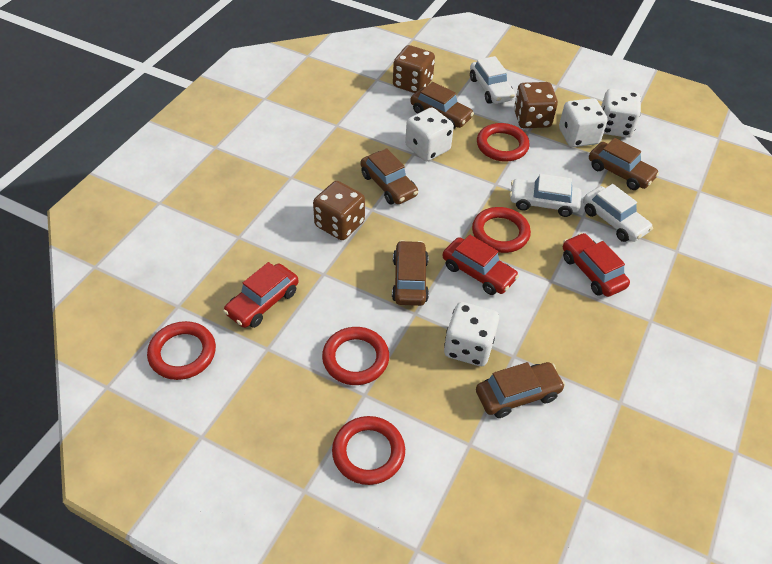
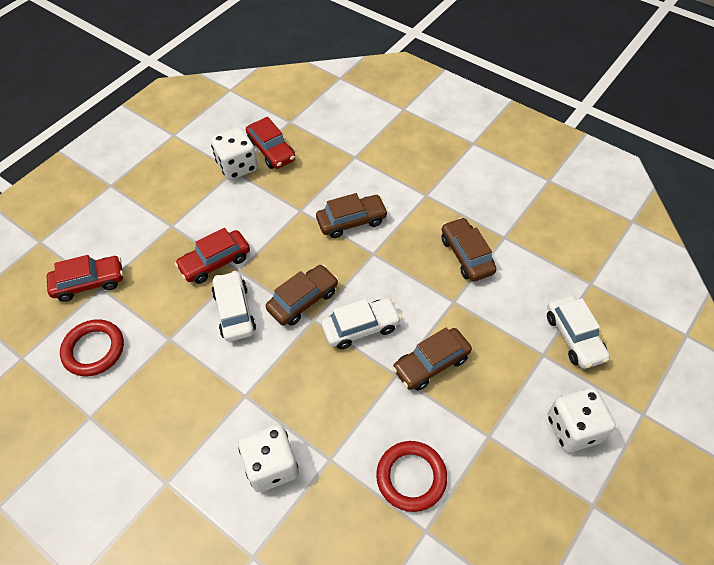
brown car: [361,148,418,204] [392,240,429,306] [410,82,474,128] [476,362,565,418] [589,138,659,190] = 5 -> [266,265,338,326] [316,193,388,238] [392,328,472,391] [442,217,496,281] = 4
brown dice: [313,181,365,240] [393,45,435,93] [514,82,558,128] = 3 -> none = 0
red ring: [147,321,216,380] [322,327,389,385] [332,416,405,485] [472,207,531,253] [477,123,530,162] = 5 -> [60,319,124,377] [376,441,447,512] = 2
white dice: [405,107,454,161] [444,302,499,366] [559,98,608,147] [601,89,641,138] = 4 -> [211,127,258,180] [238,424,299,492] [547,387,616,453] = 3

